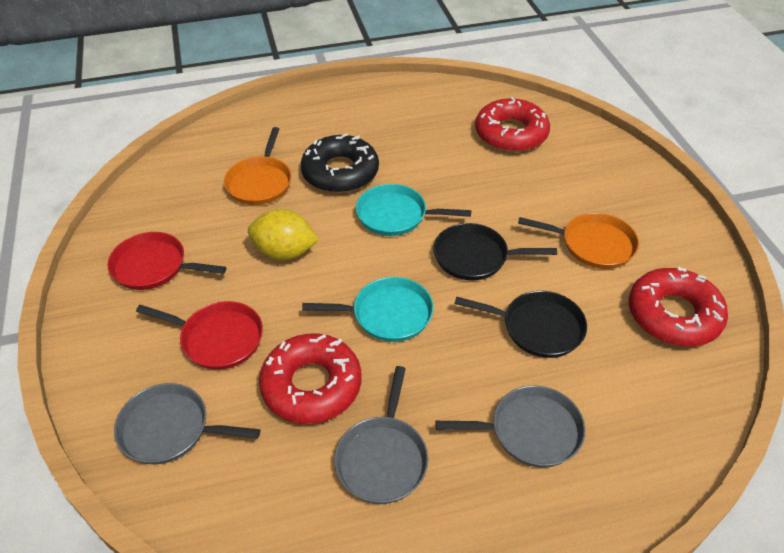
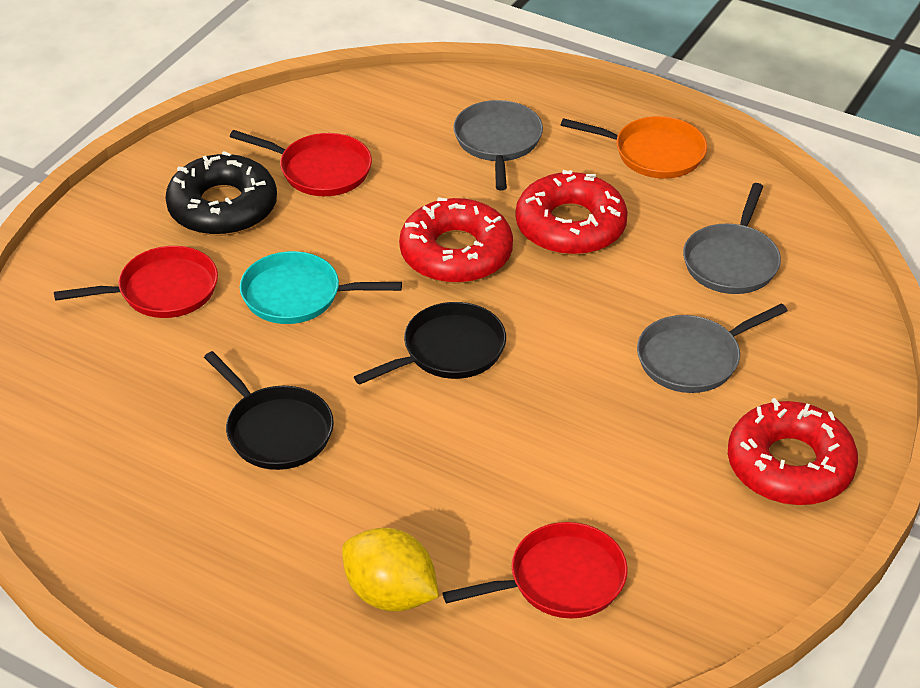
orange pan: [224,127,292,205] [518,213,639,269] = 2 -> [561,116,707,179] = 1
red pan: [107,232,226,290] [136,301,263,370] = 2 -> [54,246,218,318] [230,130,372,196] [443,522,628,618] = 3
turquoise pan: [302,277,434,342] [356,184,471,236] = 2 -> [240,251,402,324] = 1

